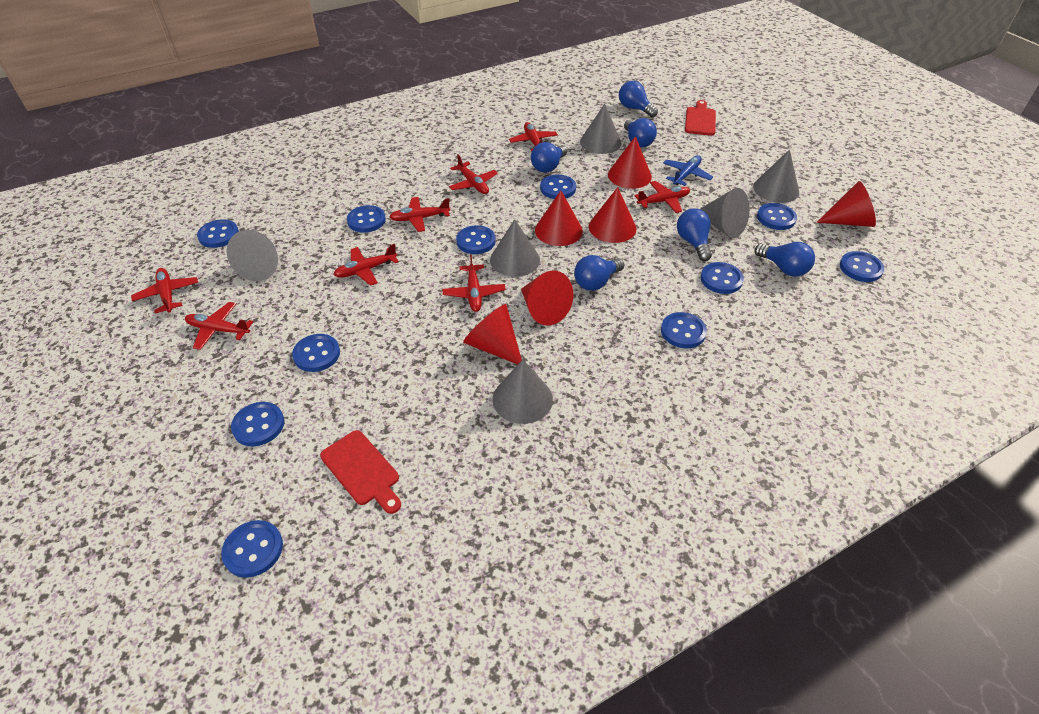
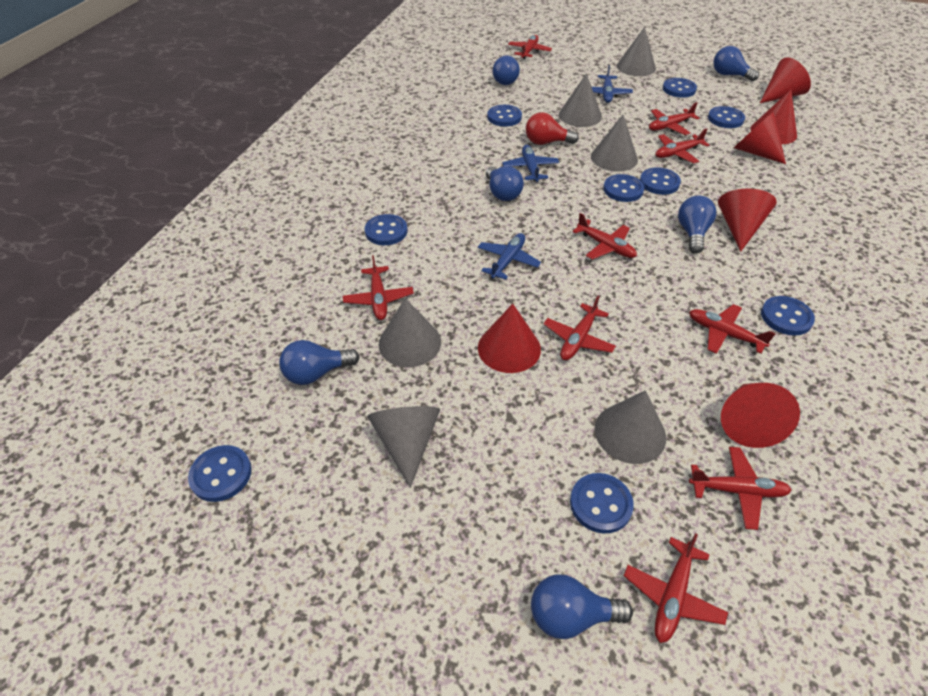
blue button: [197,219,239,248] [221,520,283,578] [231,402,284,446] [292,334,340,372] [347,205,386,233] [456,225,496,254] [540,175,576,199] [661,312,707,348] [701,262,744,294] [757,203,797,230] [840,251,884,282] = 11 -> [188,445,252,502] [365,214,408,245] [487,105,522,126] [570,473,634,534] [603,174,644,202] [640,167,681,195] [663,78,697,98] [708,106,745,128] [761,296,815,336] = 9
blue plane: [663,155,713,186] = 1 -> [478,233,541,280] [502,145,559,182] [592,65,633,103] = 3
red cutting board: [320,430,401,514] [685,100,716,136] = 2 -> none = 0
red light bulb: none = 0 -> [526,112,579,145] = 1
red plane: [131,268,198,314] [185,302,253,350] [333,244,399,286] [389,197,451,232] [442,254,506,312] [449,154,498,194] [509,122,558,152] [634,181,690,213] = 8 -> [343,255,414,320] [508,35,552,59] [543,296,616,360] [572,213,637,260] [624,533,728,643] [649,102,700,135] [656,128,709,164] [689,304,776,354] [689,447,792,530] = 9

